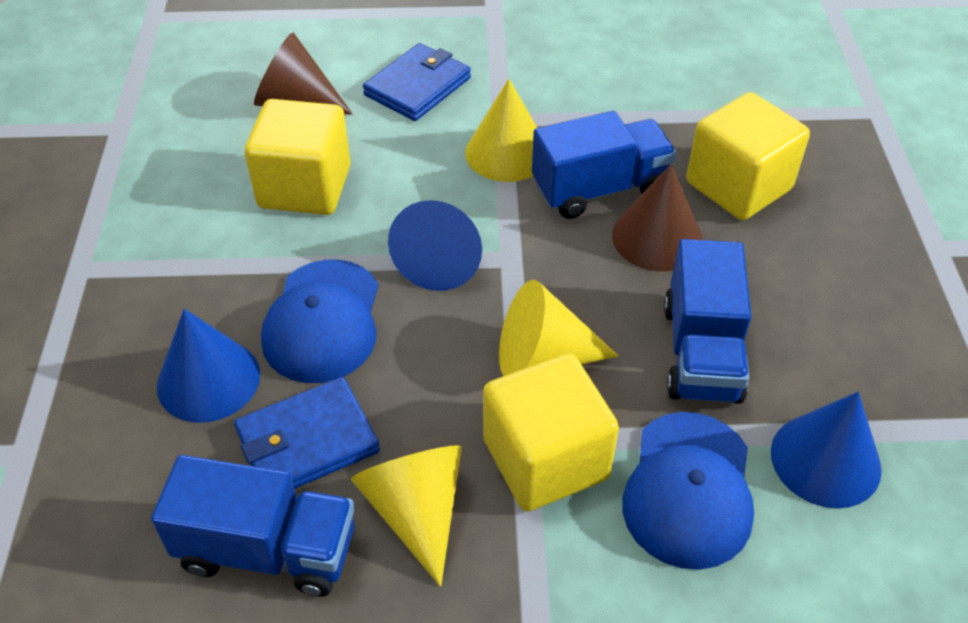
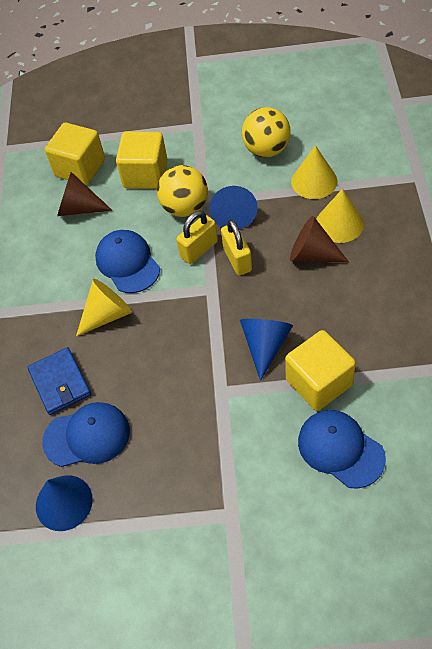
blue cap: [261,259,378,383] [622,412,754,570] = 2 -> [42,402,130,467] [95,230,160,293] [298,410,386,489] = 3
blue truck: [151,455,355,597] [532,111,677,219] [664,239,751,404] = 3 -> none = 0
blue wallet: [234,377,380,489] [363,43,471,121] = 2 -> [27,347,91,415] = 1
yellow ball: none = 0 -> [157,165,208,217] [242,107,291,158] = 2
yellow padlock: none = 0 -> [176,210,218,264] [221,219,252,275] = 2

